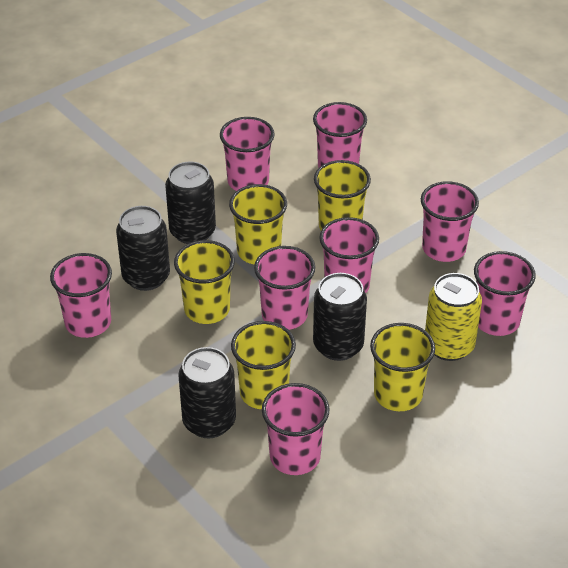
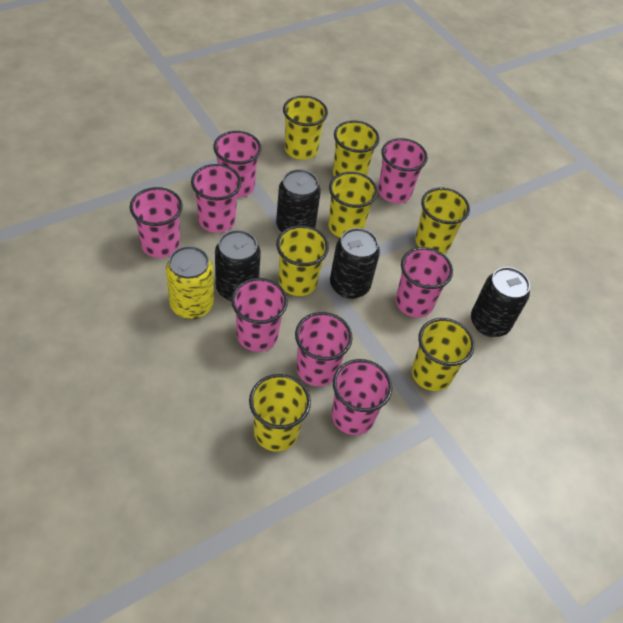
yellow cup: [174,240,235,324] [229,184,287,264] [231,321,296,409] [314,160,371,230] [370,323,435,411] = 5 -> [249,374,311,452] [276,225,329,296] [283,96,328,160] [328,172,378,238] [333,120,380,177] [412,318,475,391] [415,188,470,253] = 7

